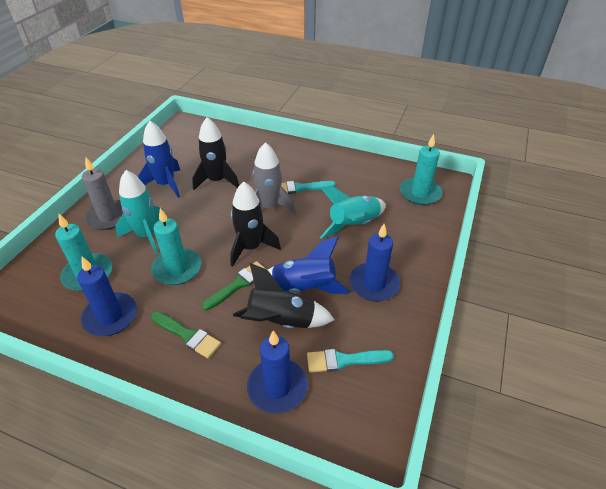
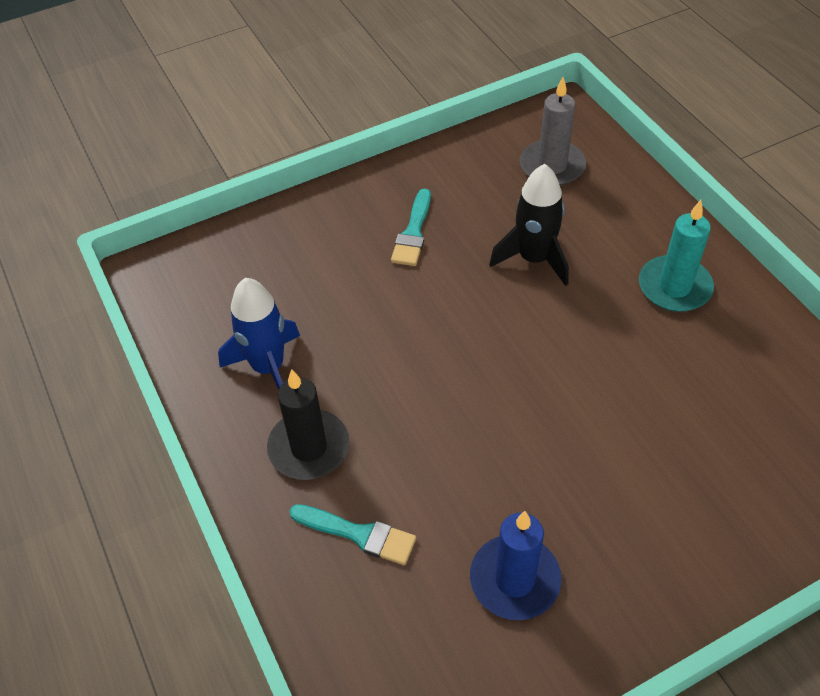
black candle: none = 0 -> [267,369,349,480] = 1
black rocket: [192,117,239,190] [230,182,281,267] [233,263,334,328] = 3 -> [489,164,569,286] = 1
blue candle: [77,257,137,336] [247,330,308,414] [349,224,400,301] = 3 -> [470,511,561,620] = 1
blue rocket: [138,121,180,198] [268,236,350,294] = 2 -> [218,278,300,390] = 1
green brush: [151,311,221,358] [202,261,266,310] = 2 -> none = 0
grey rocket: [253,142,296,214] = 1 -> none = 0
turquoise candle: [55,214,112,291] [151,208,201,285] [400,134,442,205] = 3 -> [639,200,714,312] = 1
turquoise rocket: [115,170,164,254] [320,187,386,239] = 2 -> none = 0

